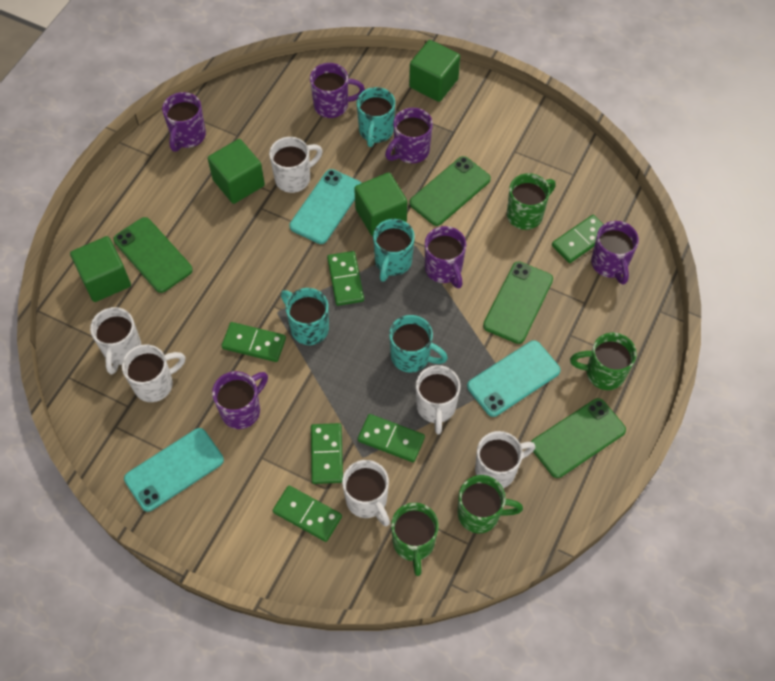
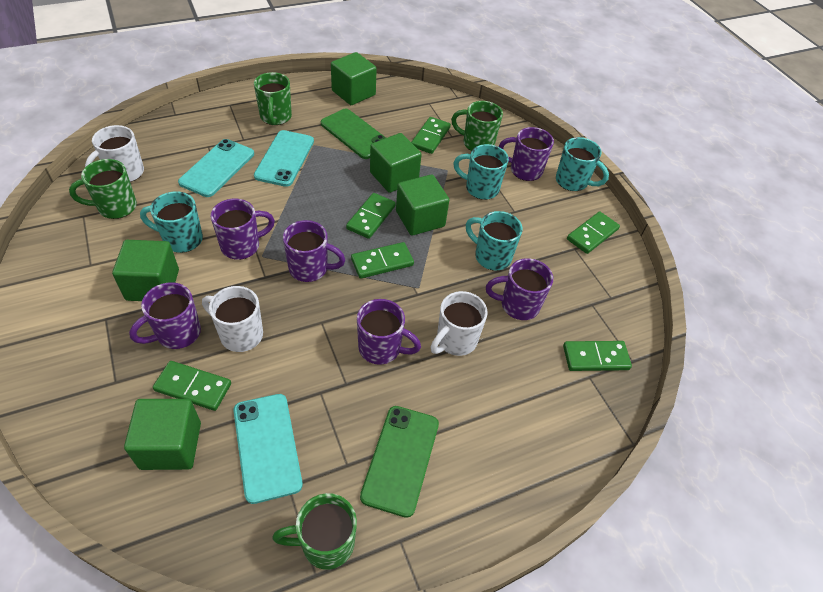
green cube: [70,236,131,302] [208,139,265,204] [354,172,407,236] [409,40,460,102] = 4 -> [112,240,179,301] [124,399,201,470] [331,52,377,105] [370,133,422,193] [396,174,449,236] = 5
green phone: [113,217,193,293] [409,156,491,226] [483,262,553,344] [531,398,626,478] = 4 -> [321,109,386,159] [360,406,439,518] = 2
white mug: [90,307,142,374] [122,344,185,402] [269,137,323,193] [342,460,390,526] [416,365,461,434] [475,431,535,488] = 6 -> [85,125,144,182] [202,286,263,352] [431,291,488,356] = 3

